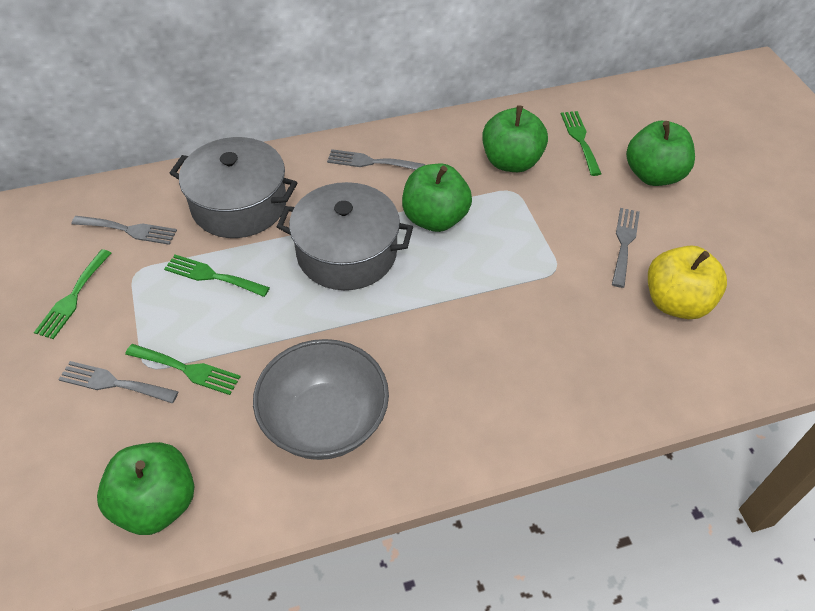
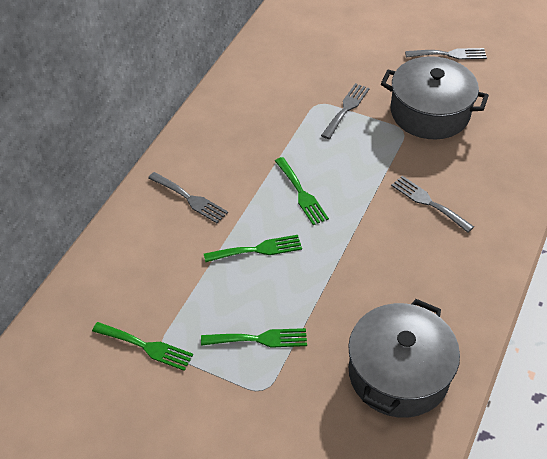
green apple: [97,442,194,535] [402,164,472,232] [482,105,548,172] [626,121,695,186] = 4 -> none = 0
grey bowl: [253,339,389,460] = 1 -> none = 0
yellow apple: [648,245,727,319] = 1 -> none = 0

